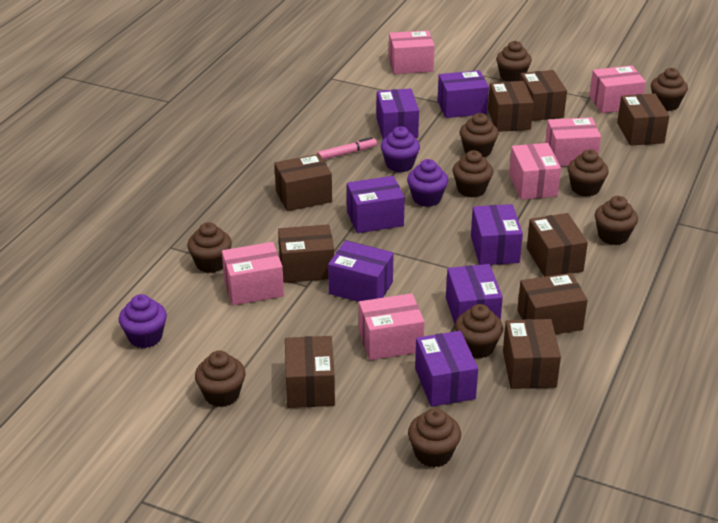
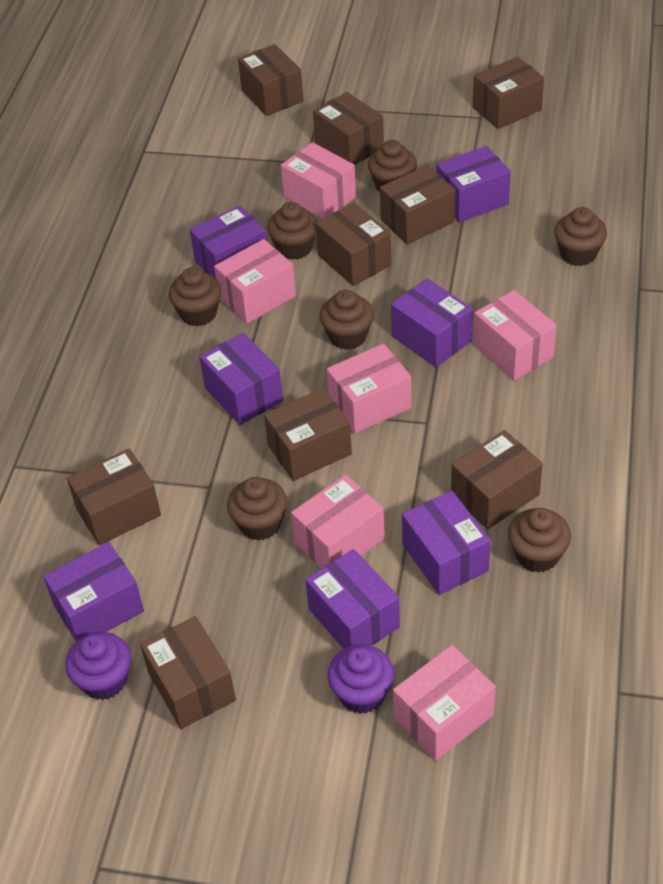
brown cupcake: [187,222,232,273] [195,351,246,407] [408,408,461,467] [452,150,493,197] [455,304,503,359] [460,113,498,157] [496,41,532,82] [568,149,609,197] [595,196,638,245] [651,68,688,111] = 10 -> [168,267,222,327] [227,477,288,541] [267,202,317,260] [319,290,374,350] [368,140,417,192] [508,508,571,573] [554,207,607,266] = 7
pink marker: [317,137,377,160] = 1 -> none = 0
purple cupcake: [119,294,167,348] [381,126,420,172] [407,159,448,207] = 3 -> [65,632,131,700] [327,644,395,714] = 2

